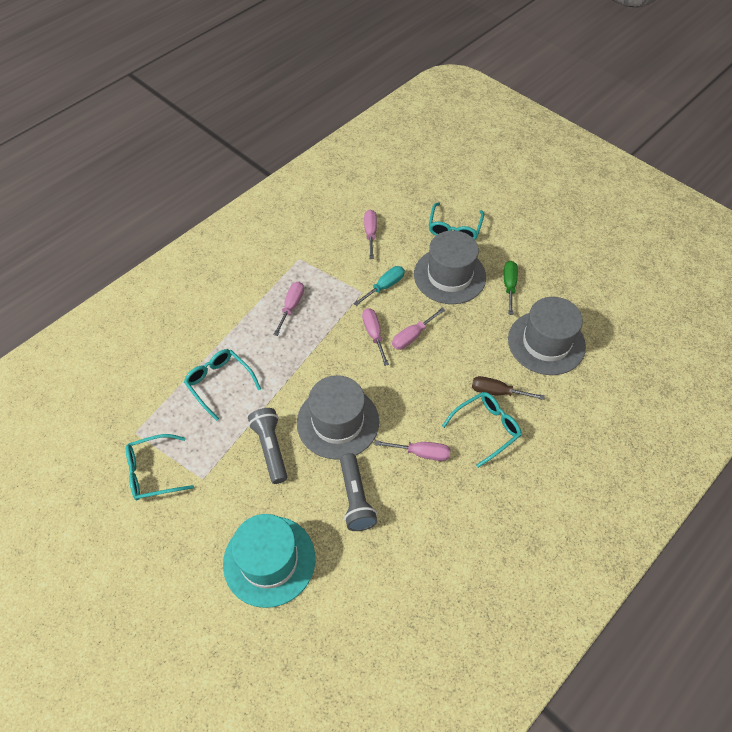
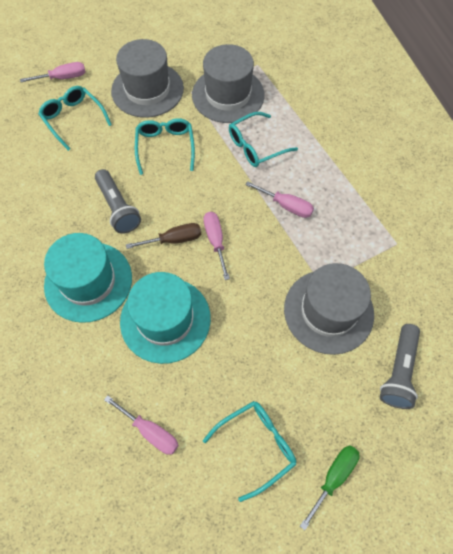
pink screwdriver: [273,282,304,336] [362,308,389,366] [364,210,377,259] [374,440,450,461] [392,308,445,350] = 5 -> [20,62,86,82] [104,395,179,455] [203,212,230,280] [245,181,314,218] = 4
turquoise hat: [223,514,315,608] = 1 -> [44,233,132,323] [120,272,211,364] = 2
turquoise screwdriver: [353,266,405,306] = 1 -> none = 0

